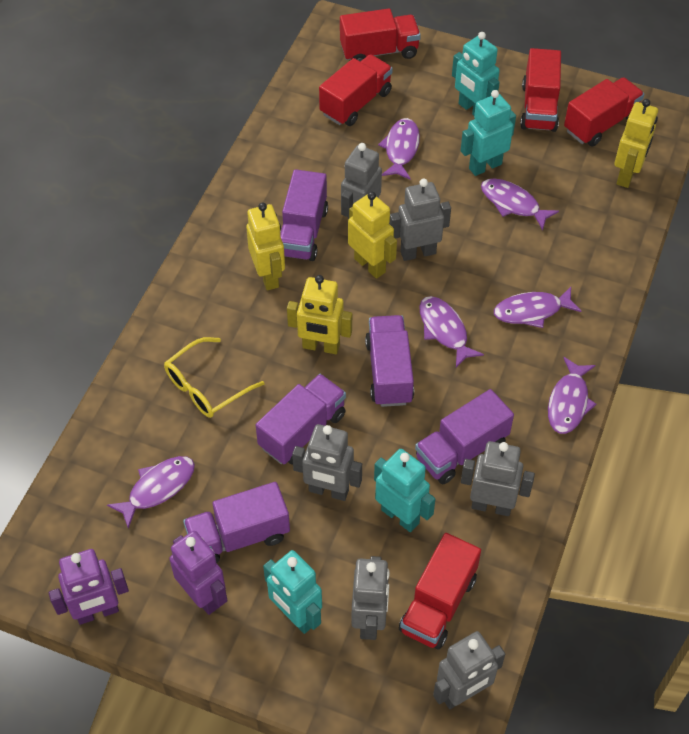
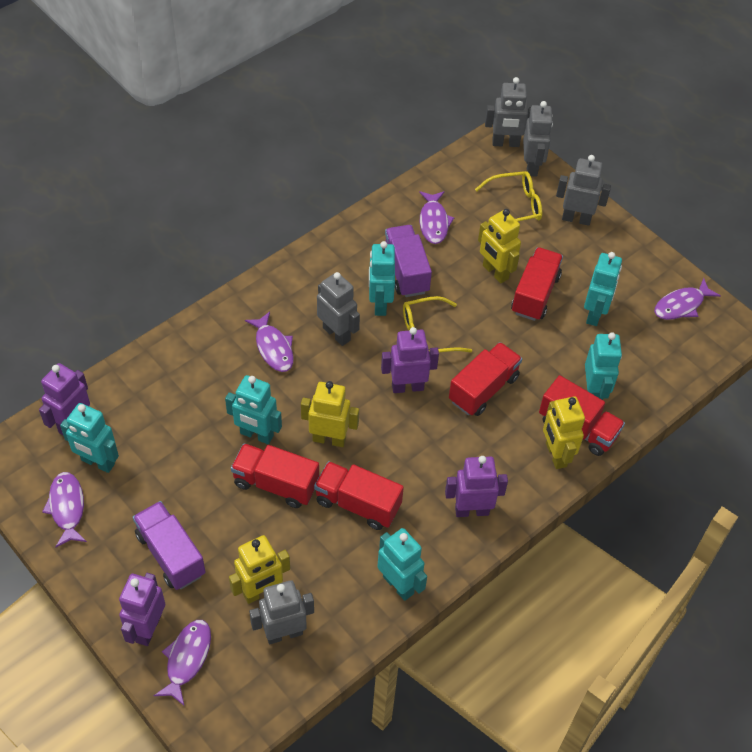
grey robot: [292,424,362,501] [341,143,382,220] [351,556,390,640] [389,179,451,261] [433,631,505,709] [461,441,535,516] = 6 -> [249,580,314,644] [317,272,360,346] [485,77,531,147] [523,101,553,176] [556,155,611,226] = 5
purple fish: [107,456,195,529] [378,118,420,180] [419,296,484,368] [481,178,559,231] [494,287,581,328] [548,357,596,434] = 6 -> [42,472,87,548] [153,620,211,706] [245,311,294,372] [419,191,454,244] [654,278,721,320] = 5
purple robot: [49,549,129,625] [169,531,227,615] = 2 -> [39,363,90,435] [119,573,165,646] [381,327,439,393] [445,456,508,517] = 4
purple truck: [183,482,290,563] [256,374,346,464] [280,169,328,261] [365,315,414,407] [415,389,514,484] = 5 -> [133,501,205,590] [385,225,432,297] = 2
turquoise robot: [263,550,322,634] [374,449,435,532] [452,32,500,115] [461,90,516,176] = 4 -> [60,403,119,473] [225,375,282,444] [369,241,395,316] [377,528,427,601] [584,252,622,326] [585,332,622,400] = 6
yellow glasses: [164,337,264,418] = 1 -> [403,296,472,353] [475,171,542,222] = 2

